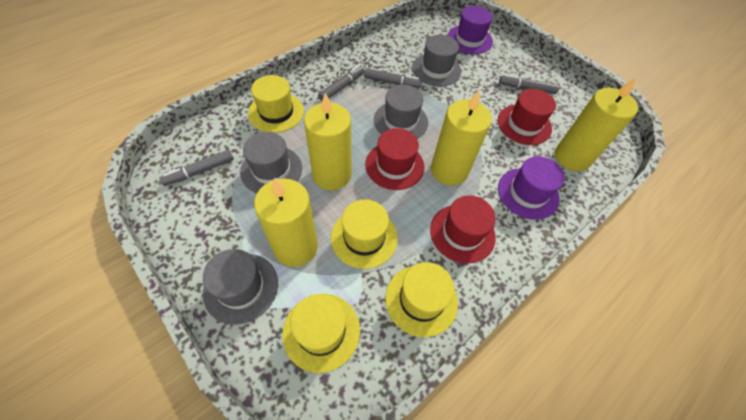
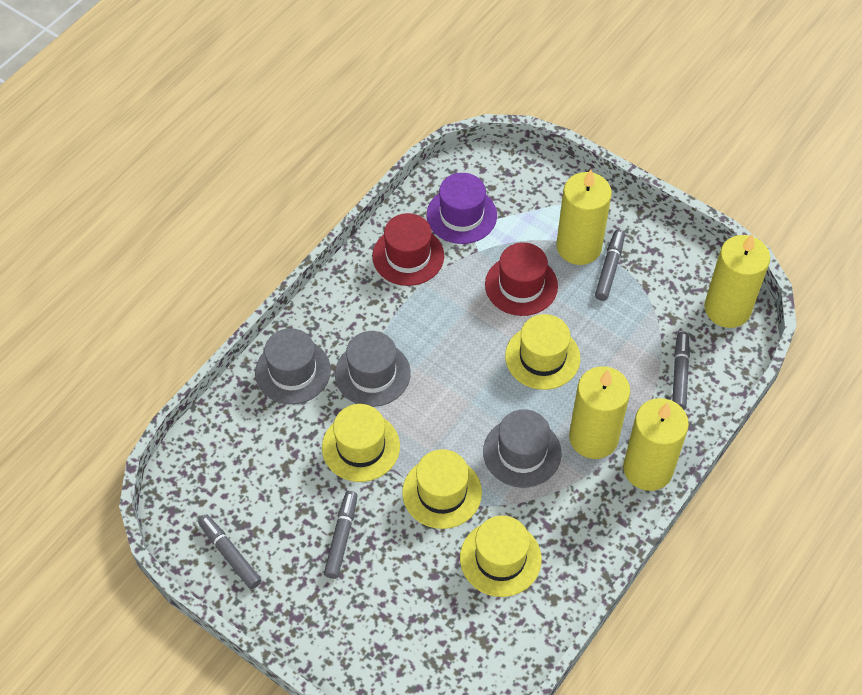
grey hat: [203,249,278,325] [240,132,302,193] [374,85,428,139] [412,35,461,86] = 4 -> [255,328,331,404] [335,331,411,407] [483,409,562,488] = 3
purple hat: [447,6,493,54] [498,156,565,220] = 2 -> [427,173,497,244] = 1
red hat: [365,128,424,190] [430,195,496,264] [498,89,556,145] = 3 -> [372,213,444,286] [485,242,558,316] = 2

